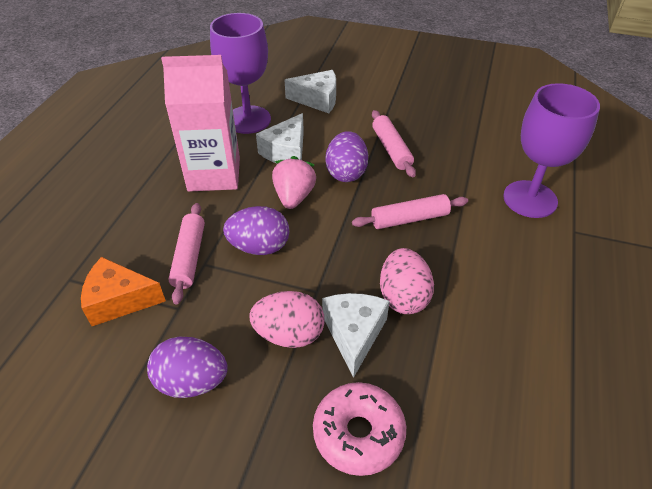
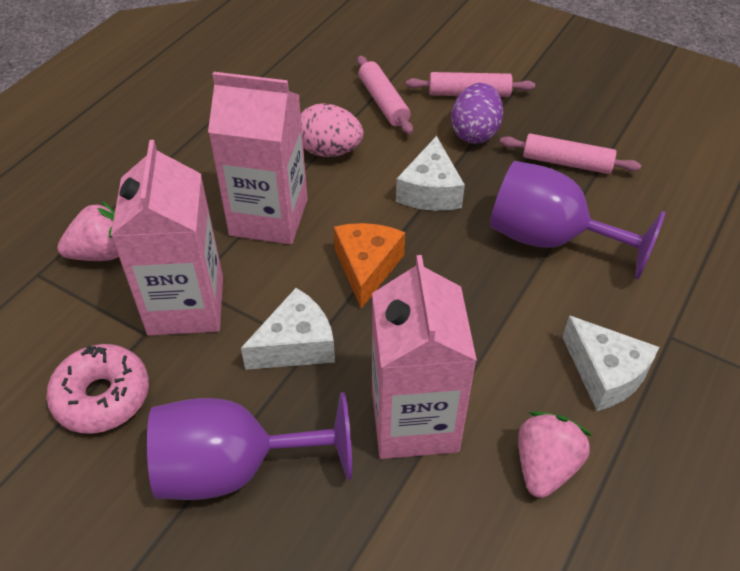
pink carton: [161,55,240,192] = 1 -> [111,140,223,335] [208,72,308,244] [372,255,477,459] = 3
pink egg: [249,291,325,348] [380,248,434,314] = 2 -> [301,103,364,157] = 1
pink strawberry: [272,156,316,209] = 1 -> [57,200,119,261] [518,411,592,498] = 2
purple egg: [147,337,228,398] [223,206,289,255] [325,131,368,182] = 3 -> [451,83,503,144] = 1

